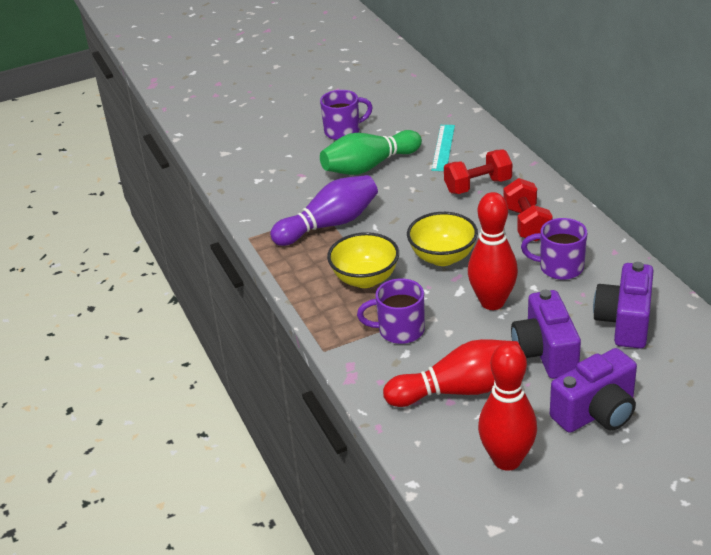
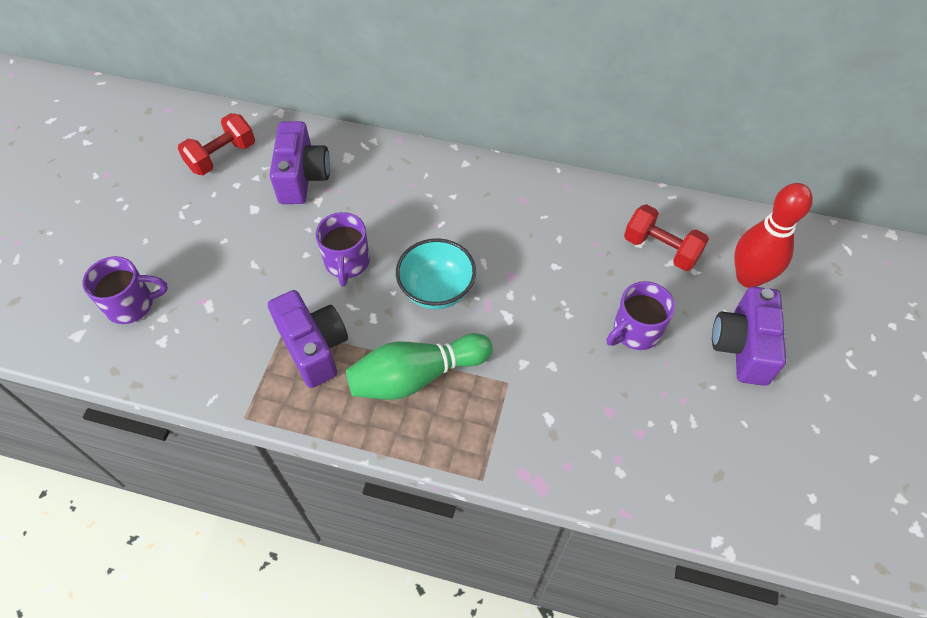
purple bowling pin: [270,175,378,246] = 1 -> none = 0
red bowling pin: [383,339,521,407] [468,192,518,310] [478,342,537,471] = 3 -> [734,183,813,288] = 1
turquoise bowl: none = 0 -> [396,238,476,309] = 1
turquoise ruler: [431,125,455,171] = 1 -> none = 0
yellow bowl: [327,232,399,288] [407,212,478,266] = 2 -> none = 0

